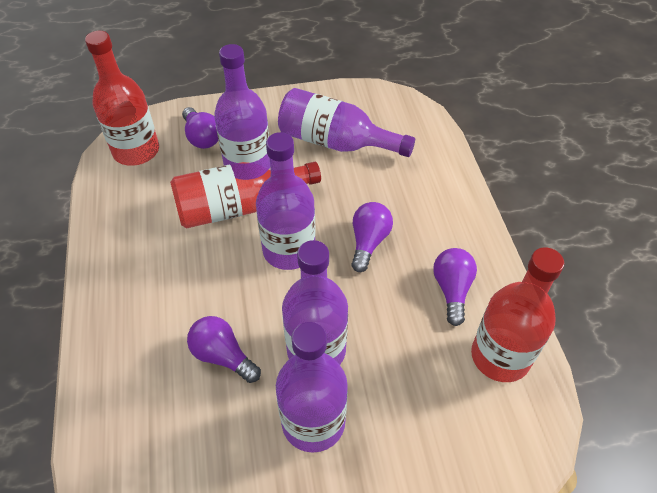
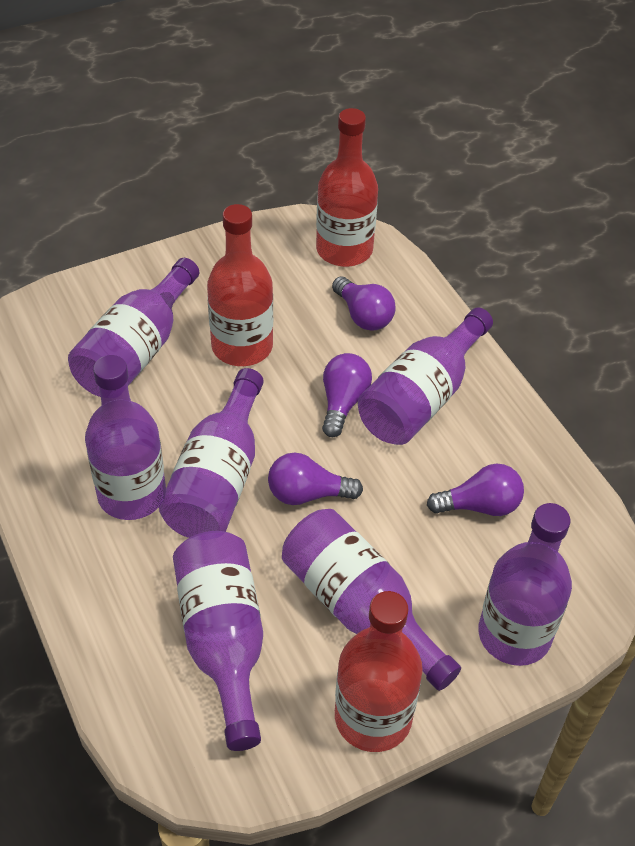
purple bottle: [214,44,270,169] [256,132,315,270] [276,322,348,452] [278,88,415,157] [282,240,348,365] = 5 -> [68,258,199,397] [85,355,166,520] [159,368,264,538] [173,531,263,751] [282,509,461,691] [358,308,493,445] [478,503,572,666] = 7

